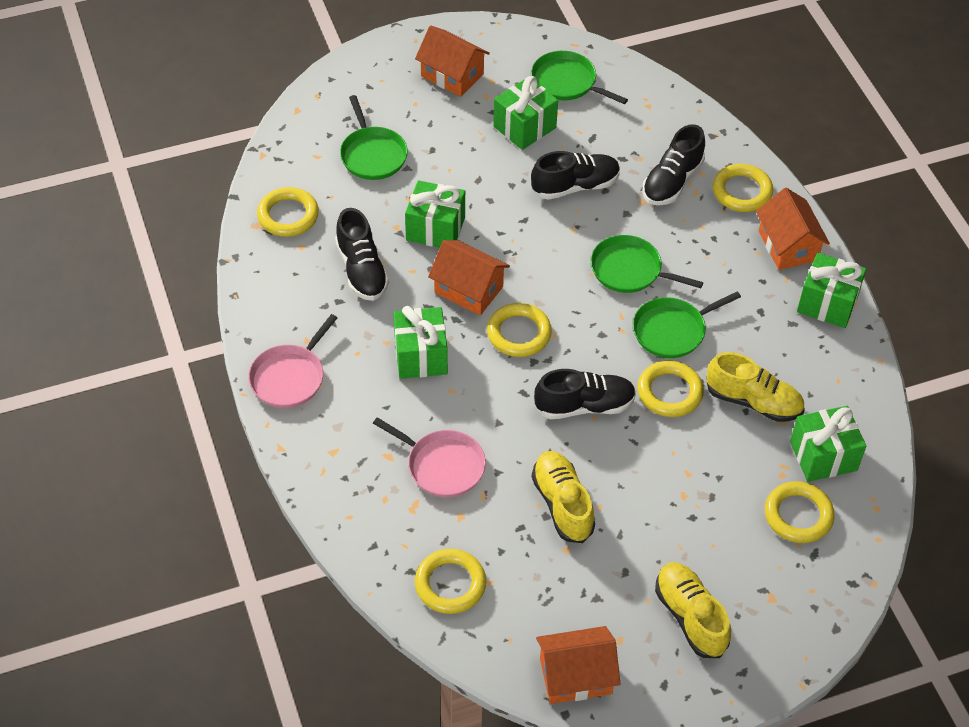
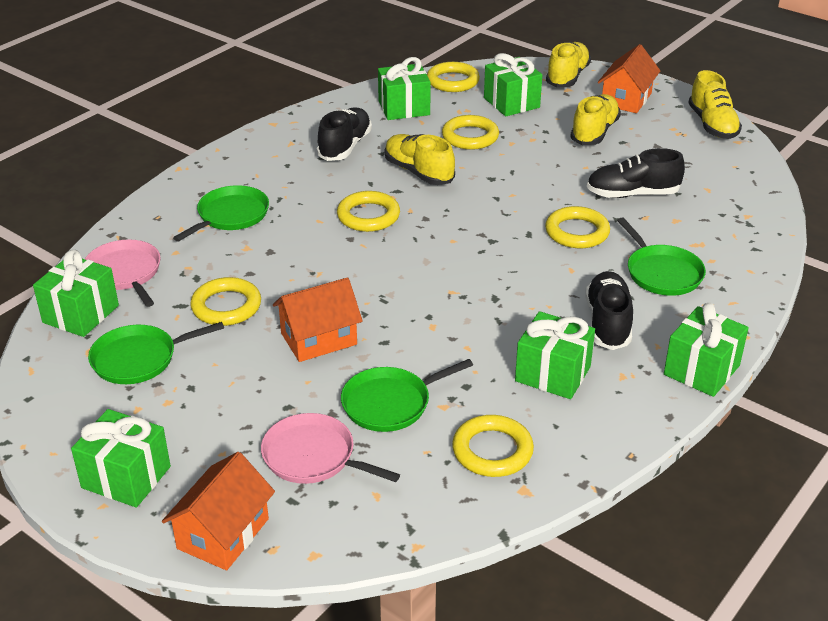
black shoe: [335,208,389,301] [531,151,620,200] [534,369,636,419] [642,124,705,205] = 4 -> [317,107,372,161] [585,271,633,350] [587,148,685,198] = 3
green gift: [394,306,448,379] [405,180,465,248] [493,76,558,150] [790,406,866,482] [797,253,866,328] = 5 -> [33,250,119,337] [71,409,171,507] [378,57,431,120] [484,53,542,116] [515,311,595,399] [664,303,749,397] = 6
orange house: [415,25,490,97] [428,240,510,315] [536,626,620,704] [756,188,830,270] = 4 -> [162,452,275,570] [273,277,363,362] [598,44,660,113] = 3
yellow shoe: [532,451,595,543] [655,562,731,658] [706,352,804,422] = 3 -> [385,134,455,185] [546,42,591,88] [570,94,621,145] [688,70,742,139] = 4

